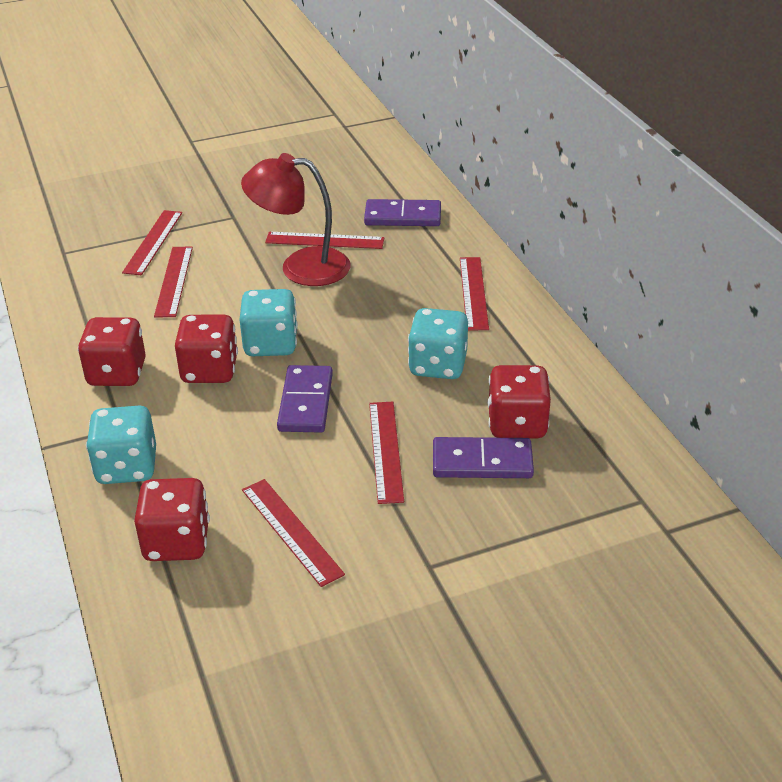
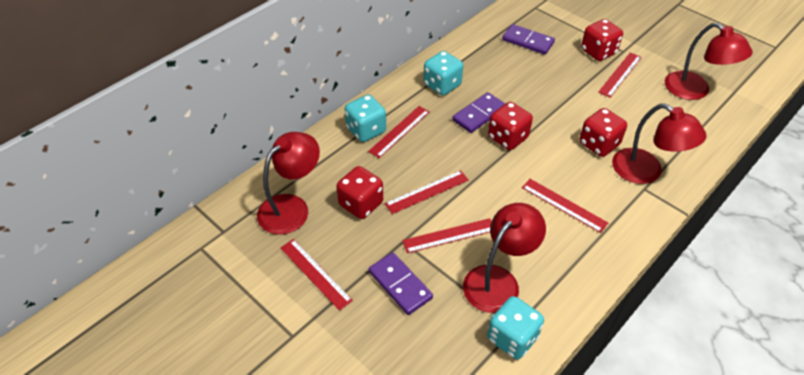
red lamp: [241,153,351,286] = 1 -> [257,132,320,235] [463,203,546,313] [612,104,707,184] [665,23,753,100] = 4

